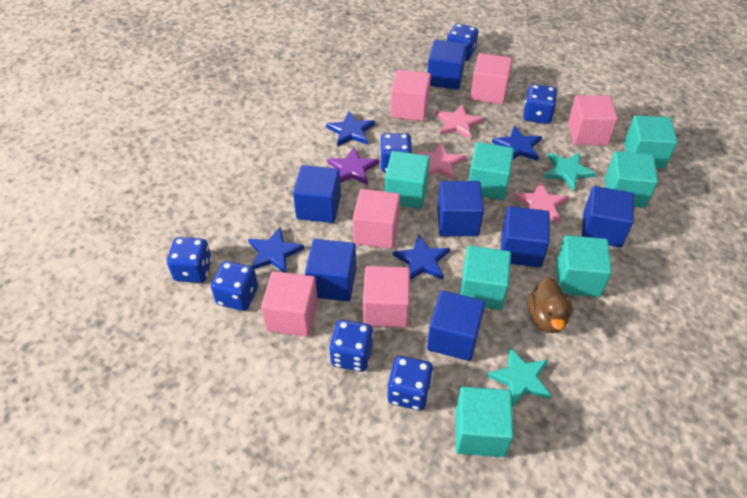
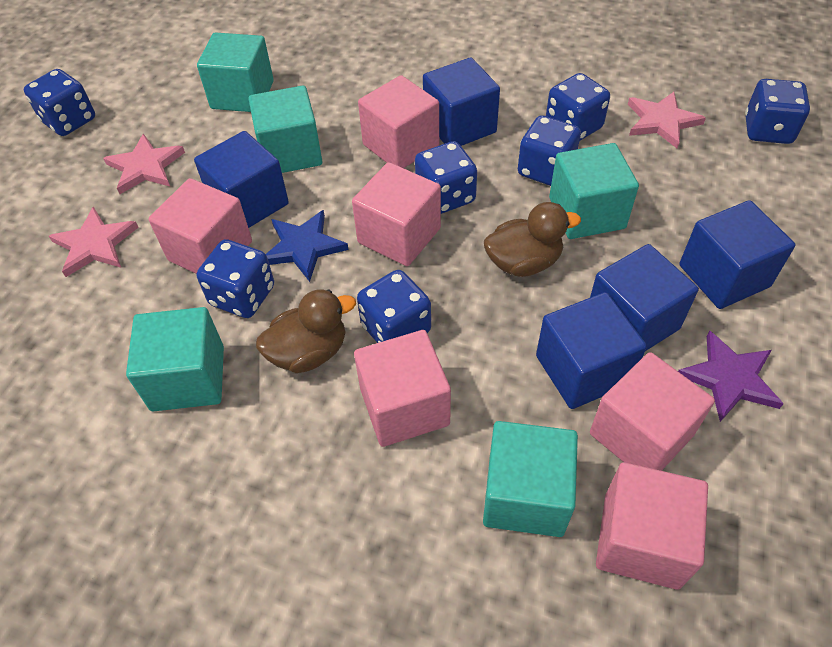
blue cube: [293,165,341,223] [305,239,356,301] [427,40,467,90] [427,290,485,361] [437,181,484,236] [501,206,550,267] [581,186,634,247] = 7 -> [194,131,289,228] [423,57,500,146] [536,292,647,409] [590,244,699,351] [679,200,795,309] = 5
blue star: [248,227,304,273] [326,111,375,147] [393,234,450,280] [492,126,542,161] = 4 -> [266,210,349,282] = 1
brown duck: [528,277,572,333] = 1 -> [256,289,356,373] [484,202,581,277] = 2
turquoise cube: [385,151,430,209] [456,387,514,457] [460,246,511,310] [468,142,514,200] [556,235,612,297] [605,151,658,208] [624,115,677,169] = 7 -> [126,307,224,411] [197,32,274,112] [249,86,322,173] [483,421,578,537] [549,143,639,239] = 5
turquoise star: [486,347,552,407] [544,152,597,191] = 2 -> none = 0

